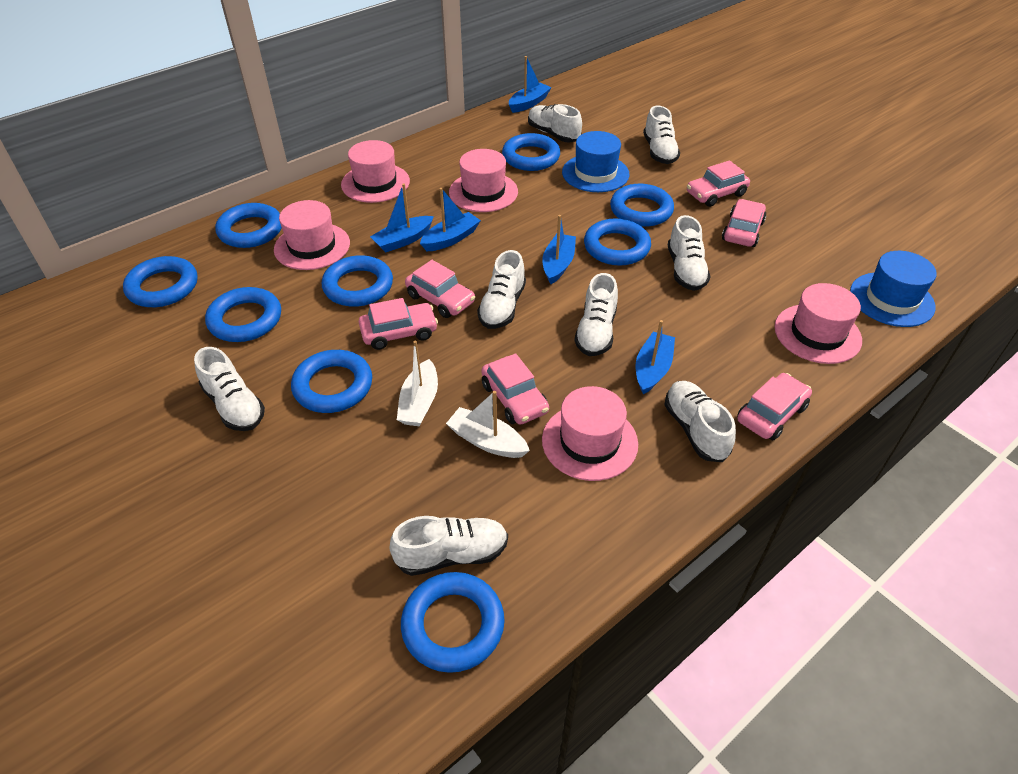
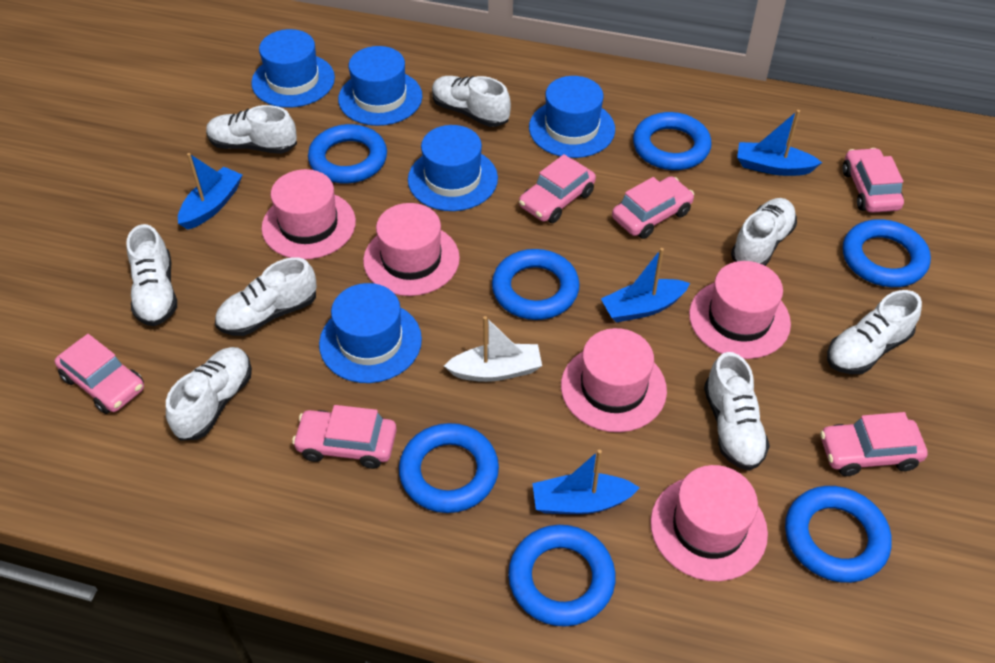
blue boat: [370,184,434,252] [420,188,481,251] [509,56,552,113] [542,215,576,284] [636,320,675,394] = 5 -> [178,153,242,230] [532,450,640,514] [601,248,690,323] [737,110,822,176] = 4
blue hat: [562,131,629,192] [850,251,937,327] = 2 -> [251,29,335,108] [319,283,422,383] [338,46,422,126] [408,125,498,211] [529,76,615,158] = 5
blue ring: [123,256,197,307] [205,287,281,342] [215,203,282,248] [291,350,372,413] [322,255,393,307] [401,572,505,673] [502,133,560,171] [584,218,651,266] [610,184,674,227] = 9 -> [308,124,387,183] [399,423,499,513] [492,249,580,320] [508,525,616,627] [633,112,712,170] [785,486,892,583] [843,219,931,287] = 7
white boat: [397,340,438,427] [446,391,530,458] = 2 -> [444,316,542,382] = 1

